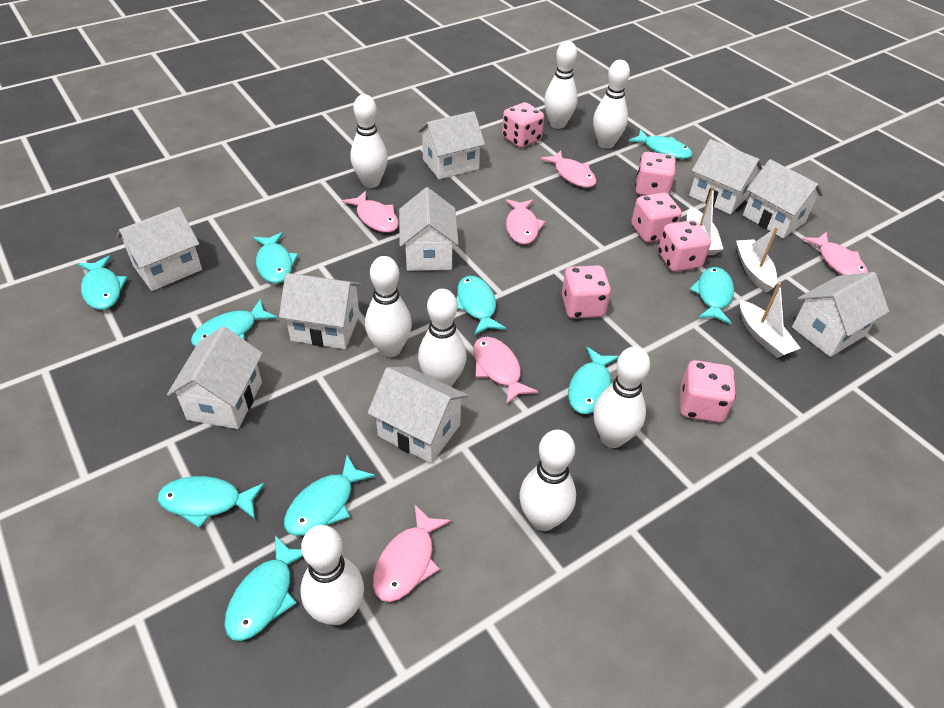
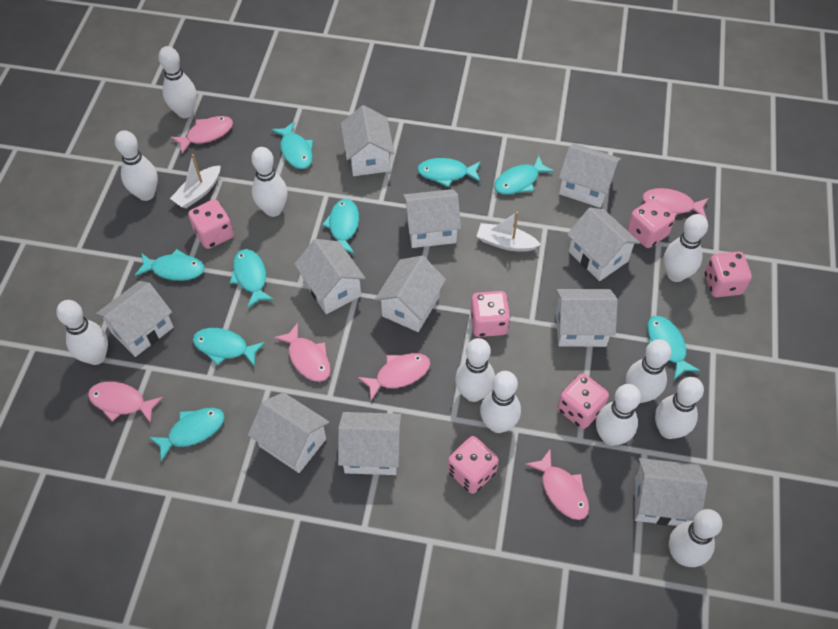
turquoise fish: [78,255,128,310] [158,476,265,528] [191,299,277,347] [224,535,303,641] [253,232,298,283] [284,455,376,536] [456,276,506,335] [568,347,619,414] [628,129,692,159] [689,267,734,324] = 10 -> [135,249,205,281] [149,408,225,462] [193,328,265,367] [230,249,274,308] [271,122,313,169] [322,199,359,254] [417,158,481,187] [494,155,554,195] [647,316,700,380] = 9
white boat: [687,186,723,255] [736,227,778,293] [740,282,801,358] = 3 -> [170,154,221,208] [476,212,541,252] = 2
white bowling pin: [301,525,364,625] [351,94,388,188] [365,256,412,357] [418,289,466,387] [519,430,576,531] [544,41,578,129] [593,60,630,149] [593,346,650,448] = 8 -> [56,300,108,365] [115,130,158,201] [158,46,197,118] [251,147,288,217] [455,338,495,402] [480,371,521,433] [596,384,641,446] [626,339,671,403] [655,377,704,439] [664,214,708,282] [669,509,722,567] = 11
white house: [117,207,202,291] [167,326,263,429] [279,273,362,349] [368,366,468,463] [399,187,459,271] [418,111,485,179] [689,139,762,214] [743,159,823,238] [792,272,889,357] = 9 -> [96,281,174,357] [248,392,329,473] [294,239,366,314] [338,412,401,475] [341,105,394,176] [375,256,446,332] [403,189,461,248] [556,289,618,347] [559,144,621,208] [567,207,640,281] [635,458,707,526] = 11

